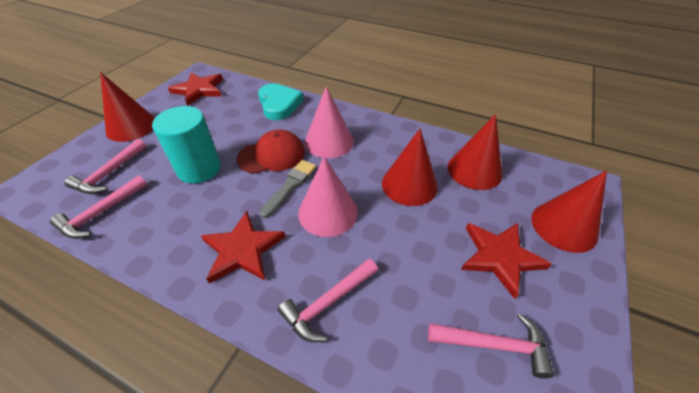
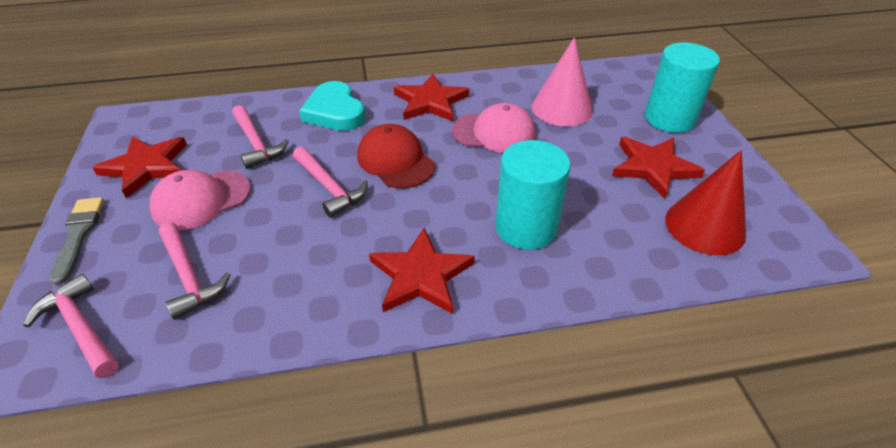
pink cap: none = 0 -> [149,170,251,231] [452,103,536,153] = 2
pink cone: [298,156,358,237] [305,87,354,158] = 2 -> [532,37,593,127] = 1
red cone: [100,72,155,142] [382,129,438,206] [448,114,502,190] [531,171,607,253] = 4 -> [665,150,746,255] = 1
red star: [168,72,223,106] [201,211,285,284] [461,223,552,299] = 3 -> [92,136,187,198] [369,228,475,314] [394,74,469,121] [612,137,705,199] = 4
turquoise cylinder: [152,106,221,183] = 1 -> [496,140,571,250] [645,42,720,133] = 2

